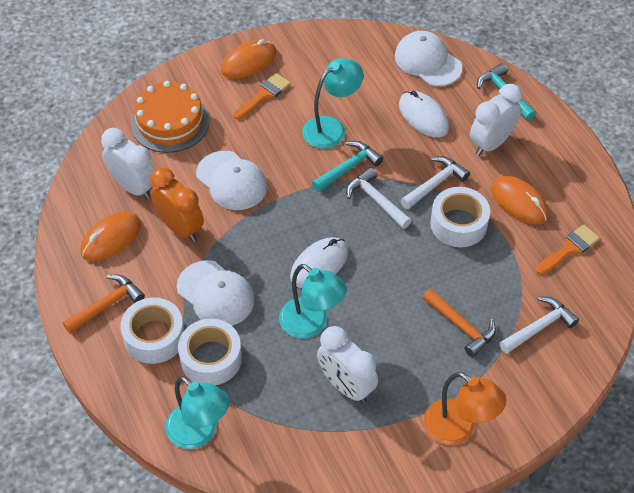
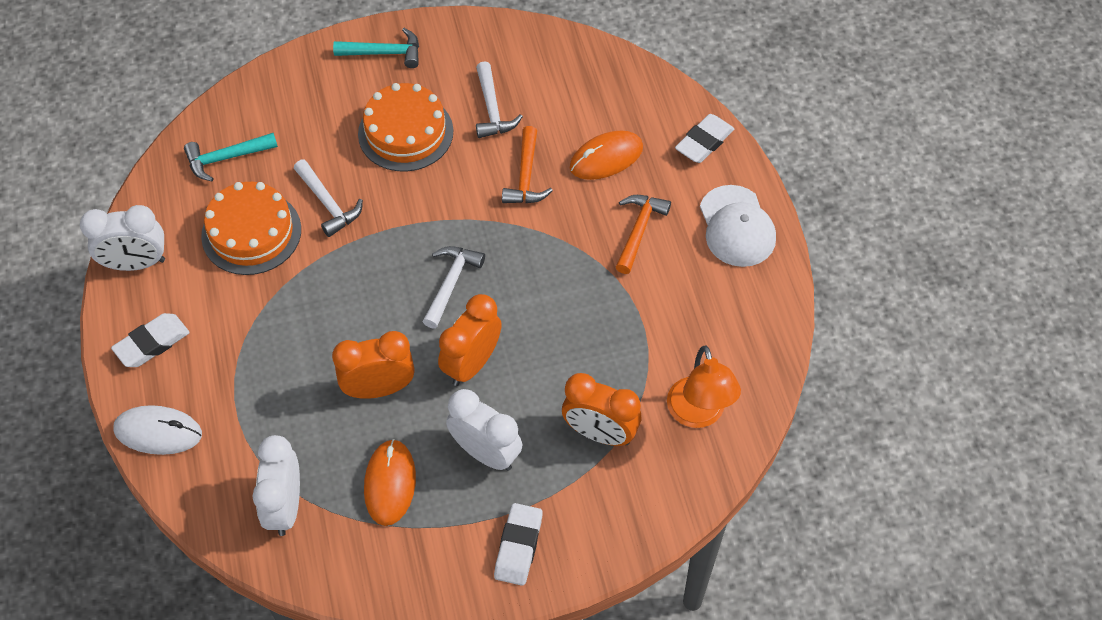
orange brush: [233,73,291,119] [536,225,600,275] = 2 -> none = 0
orange cake: [131,81,209,153] = 1 -> [201,182,301,275] [358,83,453,172] = 2
orange clock: [150,168,204,242] = 1 -> [332,331,414,399] [438,294,502,386] [562,373,641,446] = 3
orange mouse: [80,211,141,261] [221,39,276,79] [491,176,549,224] = 3 -> [364,439,416,526] [570,130,643,180] = 2
turquoise lamp: [165,376,230,449] [279,264,347,339] [302,58,363,149] = 3 -> none = 0
white cap: [177,260,255,326] [196,151,267,210] [395,31,462,86] = 3 -> [700,185,776,267] = 1
white eraser: none = 0 -> [111,313,190,367] [494,503,543,586] [675,114,734,163] = 3
white mouse: [290,237,348,288] [399,91,449,137] = 2 -> [113,405,202,455] = 1
white tape: [121,297,184,364] [178,319,242,385] [430,187,490,247] = 3 -> none = 0

